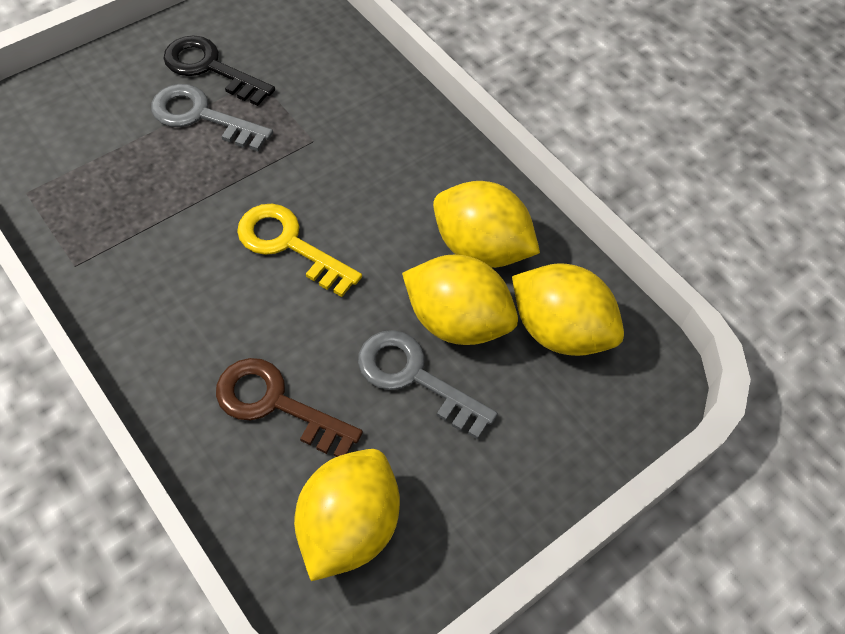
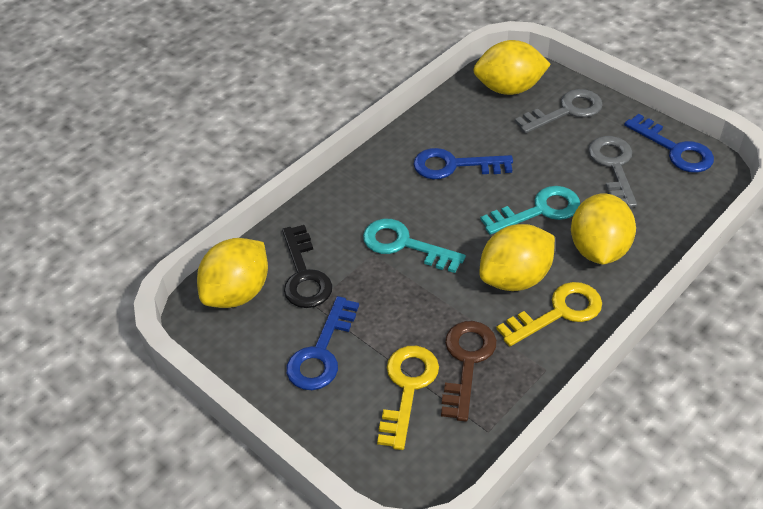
blue key: none = 0 -> [286,296,359,390] [413,148,513,179] [624,114,714,173] = 3
turquoise key: none = 0 -> [363,219,466,273] [480,186,580,235] = 2
yellow key: [237,204,362,297] = 1 -> [377,346,439,450] [496,282,602,346] = 2

